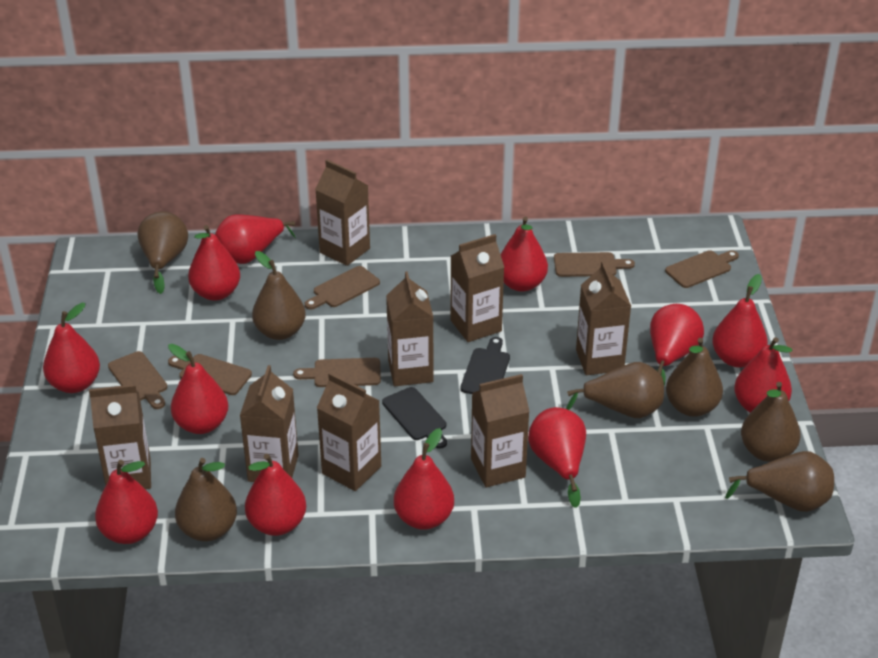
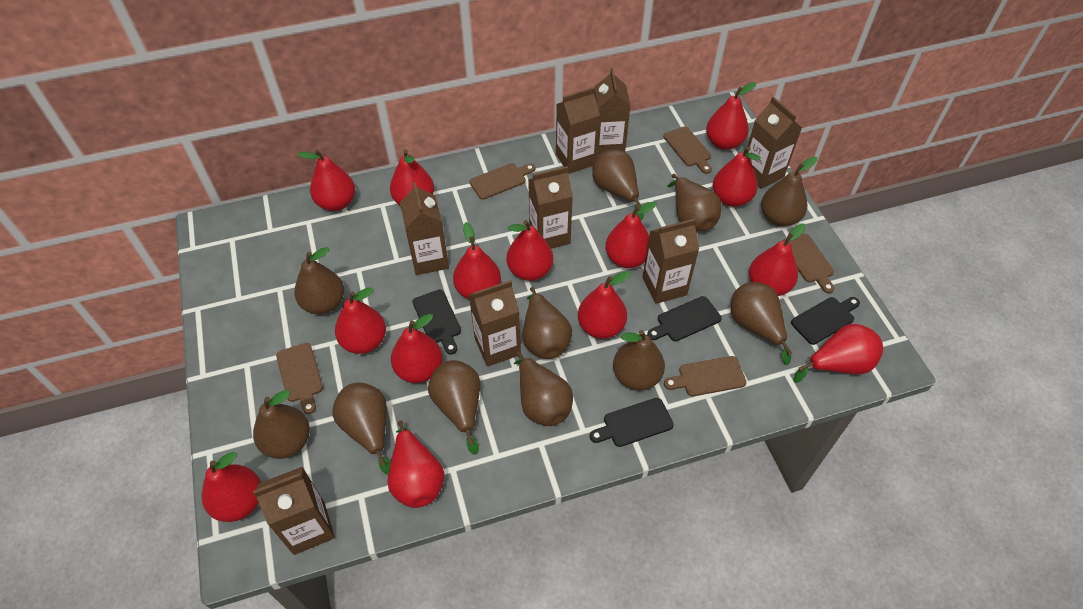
black cutting board: [382,387,447,449] [460,337,510,394] = 2 -> [412,290,461,354] [590,398,674,447] [647,296,722,341] [791,297,860,345] = 4
brown cutting board: [108,351,167,409] [168,354,252,395] [293,358,381,387] [305,266,380,310] [554,252,635,277] [665,250,739,288] = 6 -> [276,343,323,414] [469,163,535,200] [663,126,712,174] [664,356,747,396] [782,234,834,293] = 5
brown pear: [138,211,188,294] [175,458,237,541] [252,251,306,340] [566,362,664,418] [666,338,723,417] [725,451,834,512] [741,382,800,462] = 7 -> [253,390,310,459] [295,247,344,315] [333,382,390,475] [428,360,480,455] [514,351,573,426] [522,287,572,359] [592,149,644,220] [613,330,665,390] [667,174,722,231] [731,282,792,365] [761,156,817,227] = 11
red pear: [43,303,100,393] [95,460,158,544] [168,344,228,434] [188,225,240,301] [215,214,296,264] [245,454,306,536] [394,428,454,530] [500,217,548,292] [528,407,586,508] [650,304,704,385] [712,274,768,367] [734,337,792,413] = 12 -> [201,452,261,522] [297,150,355,211] [335,287,386,354] [387,420,444,508] [390,149,434,205] [391,314,443,383] [453,222,501,299] [507,220,553,281] [578,271,631,339] [605,201,657,268] [706,82,756,150] [713,147,761,207] [749,224,806,296] [794,324,883,383] = 14

